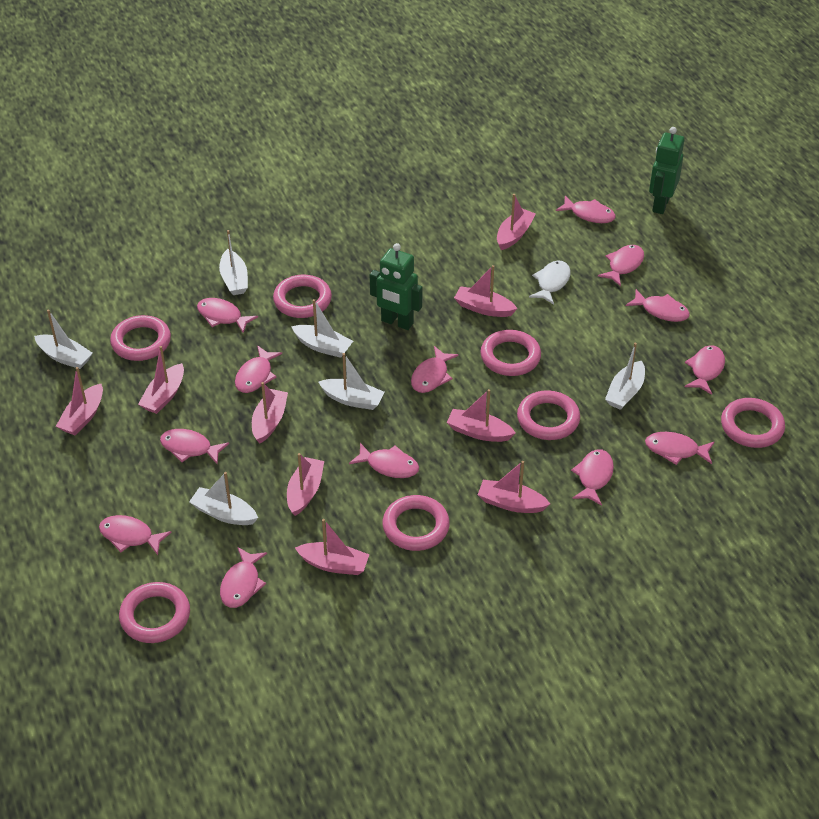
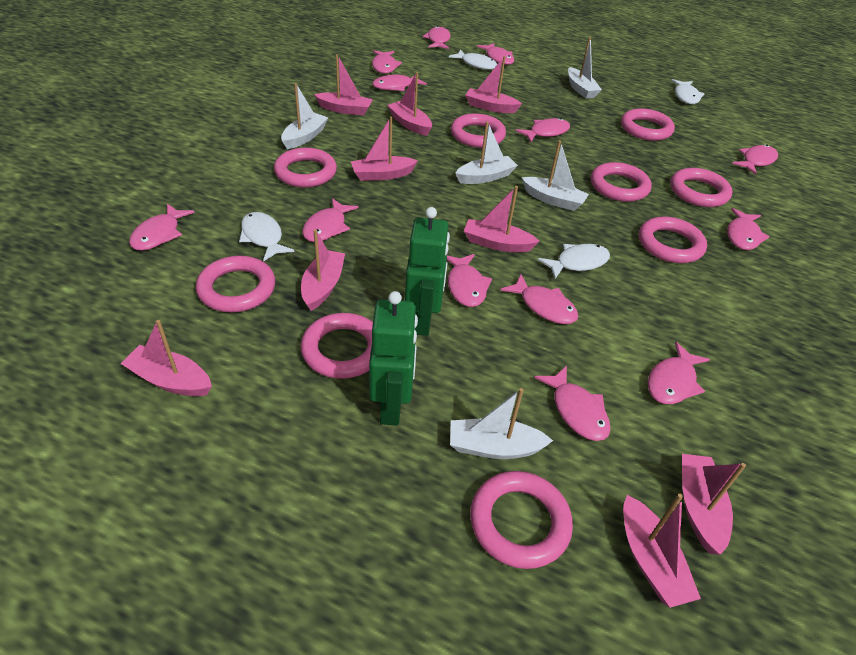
pink ring: [110,315,171,361] [119,582,190,643] [273,274,332,318] [382,495,450,551] [480,330,541,376] [517,390,580,440] [721,398,785,448] = 7 -> [196,256,275,312] [274,148,337,188] [300,313,373,379] [451,113,506,148] [470,471,573,569] [591,162,652,202] [621,108,675,141] [639,217,707,263] [670,168,732,207] = 9
white boat: [34,310,92,369] [189,472,258,525] [219,230,248,295] [291,299,353,358] [318,353,385,410] [605,343,645,410] = 6 -> [281,83,328,149] [450,388,553,459] [456,121,518,184] [522,140,589,211] [568,37,602,99] = 5
white fish: [529,261,571,305] = 1 -> [239,212,295,262] [449,49,497,70] [537,244,610,279] [671,79,704,104] = 4

